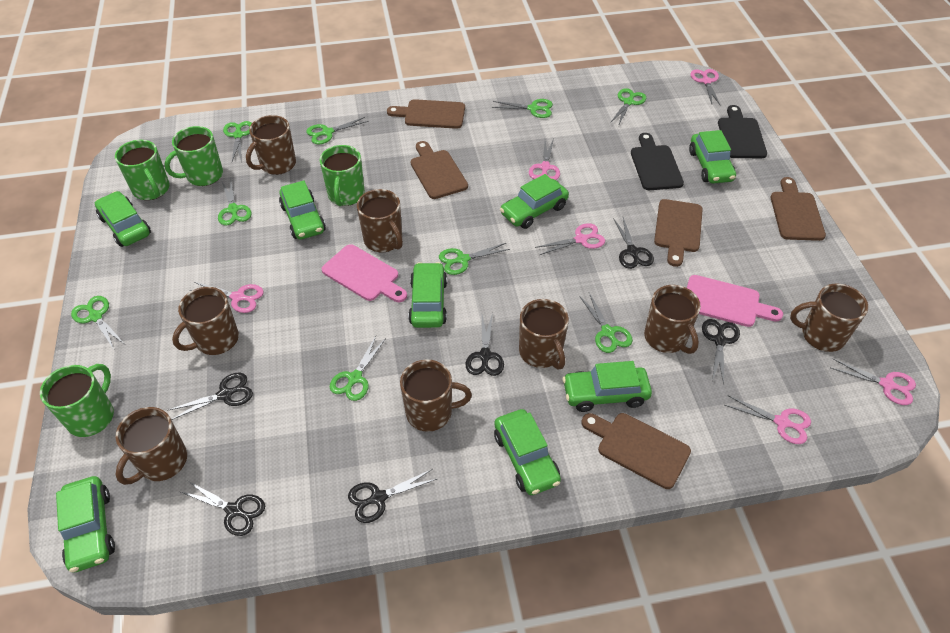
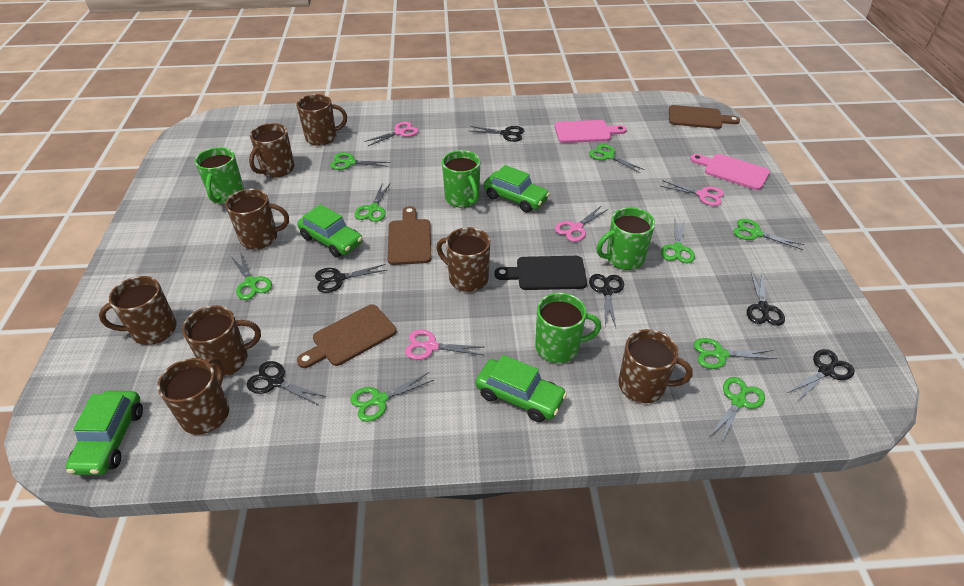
black cutting board: [631,133,684,190] [718,105,767,158] = 2 -> [494,256,587,290] = 1
brown cutting board: [387,99,465,129] [411,141,468,199] [581,413,691,489] [654,199,703,267] [770,177,826,241] = 5 -> [297,304,396,368] [388,206,432,265] [669,105,740,129] = 3
green car: [56,476,115,573] [95,191,151,247] [279,181,326,240] [408,262,447,328] [494,409,561,495] [500,174,569,229] [563,361,652,412] [689,130,736,184] = 8 -> [65,391,143,475] [297,204,363,257] [476,355,567,422] [483,165,550,213] = 4
pink scissors: [189,282,264,313] [529,139,560,180] [535,223,605,255] [690,69,720,105] [725,395,811,444] [831,359,916,405] = 6 -> [364,122,419,146] [405,330,483,360] [555,205,609,242] [661,180,724,206] = 4

